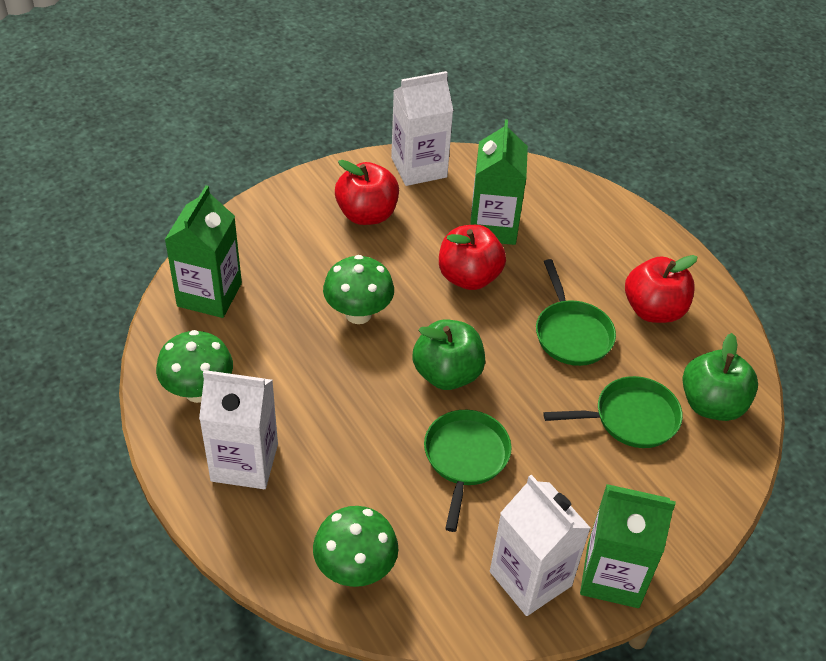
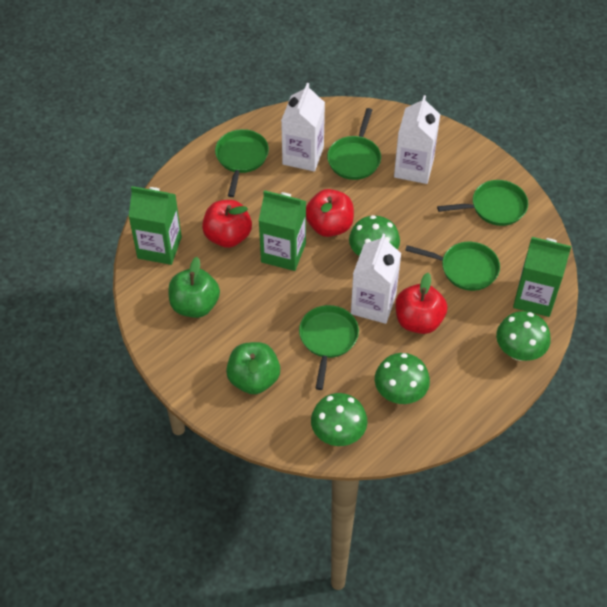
green mushroom: [156,330,233,403] [313,506,398,587] [323,255,394,324] = 3 -> [311,393,367,446] [349,215,400,256] [375,353,430,404] [496,311,551,361] = 4
green pan: [424,410,511,532] [536,259,616,366] [543,376,683,448] = 3 -> [215,129,269,197] [299,305,359,390] [327,108,381,180] [405,242,500,291] [437,180,528,226] = 5

